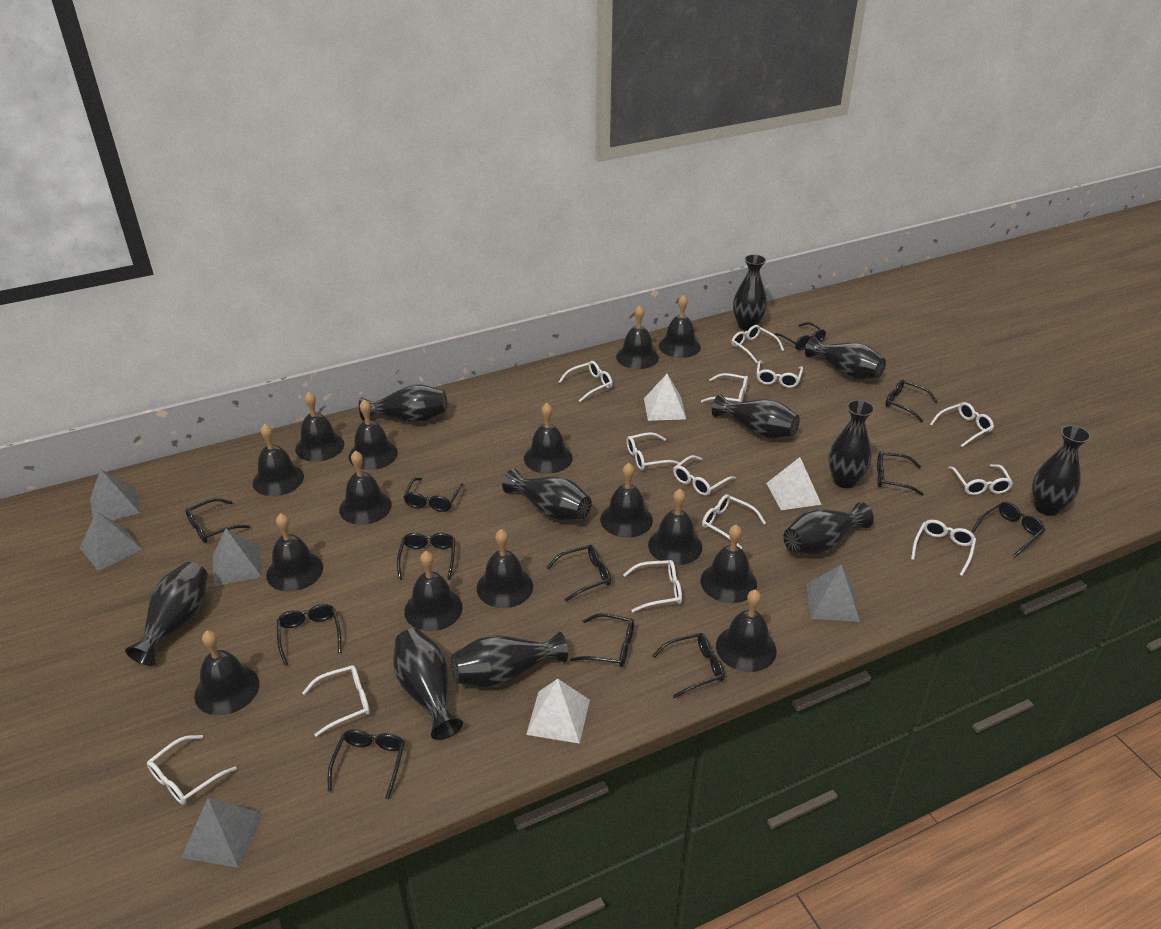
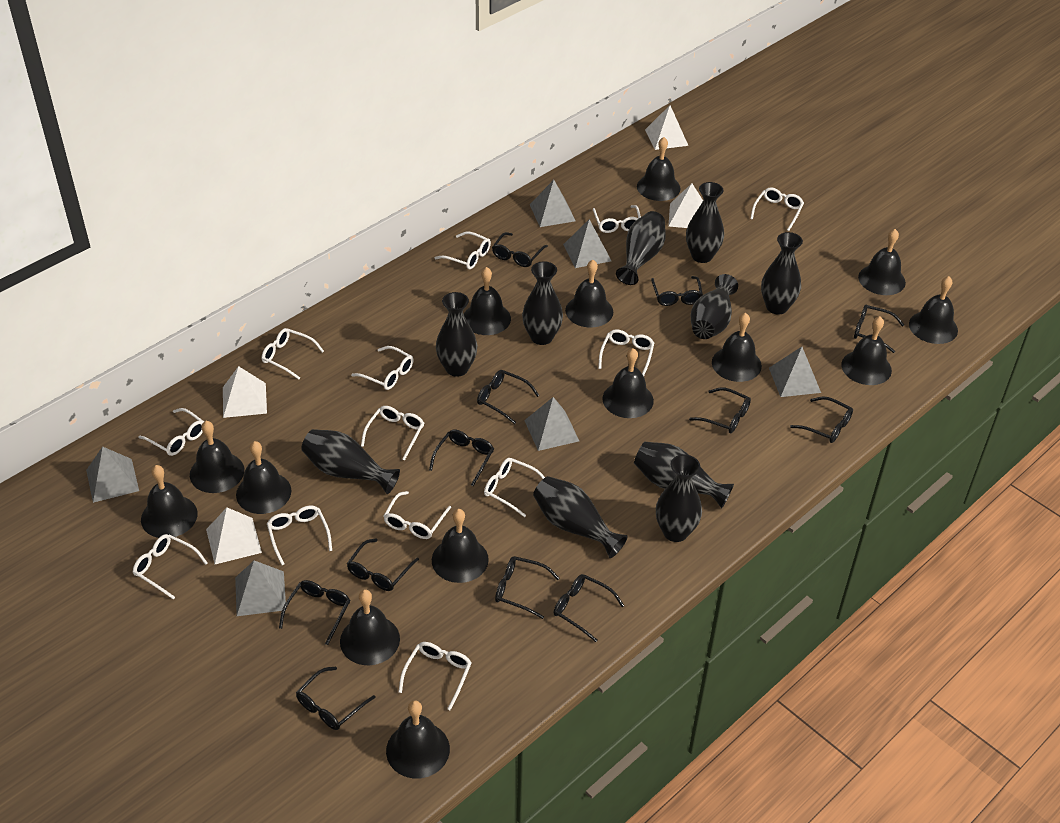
black bell: [194,631,259,715] [253,424,304,496] [266,513,323,592] [295,392,344,462] [339,450,392,525] [349,399,398,470] [404,551,463,631] [477,529,533,608] [524,403,573,474] [600,463,653,538] [616,305,659,369] [648,489,702,565] [659,295,701,358] [701,524,757,603] [716,589,777,672] = 15 -> [141,465,198,538] [190,421,244,493] [236,441,291,514] [340,590,400,665] [386,700,450,779] [432,509,489,583] [464,267,511,335] [565,260,613,328] [602,348,654,418] [637,137,681,201] [712,313,762,382] [841,316,892,385] [858,229,906,295] [909,276,958,344] = 14
black vase: [125,562,208,666] [359,385,447,423] [394,628,463,740] [451,632,568,688] [502,468,592,521] [712,394,800,439] [733,254,767,331] [783,502,874,555] [805,336,886,379] [828,400,875,488] [1032,425,1091,516] = 11 -> [301,429,400,494] [436,292,477,377] [522,261,563,345] [533,476,628,558] [616,211,666,285] [634,442,734,509] [656,454,702,542] [686,182,724,263] [691,274,738,339] [761,232,803,315] = 10
grey pyramid: [80,511,143,571] [90,469,140,520] [181,798,263,868] [213,528,262,587] [806,564,860,622] = 5 -> [86,447,139,503] [235,560,286,616] [524,397,579,451] [530,180,575,227] [563,219,611,268] [769,347,821,397] = 6
white pyramid: [526,679,590,744] [644,374,686,421] [766,457,822,510] = 3 -> [206,508,262,564] [223,366,267,418] [645,105,688,150] [668,183,703,228] = 4

